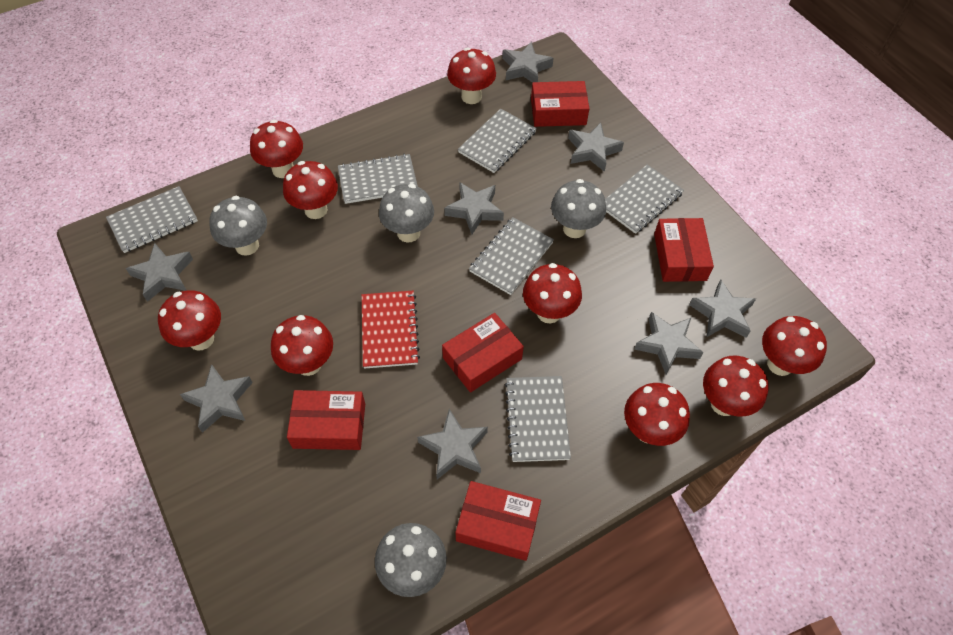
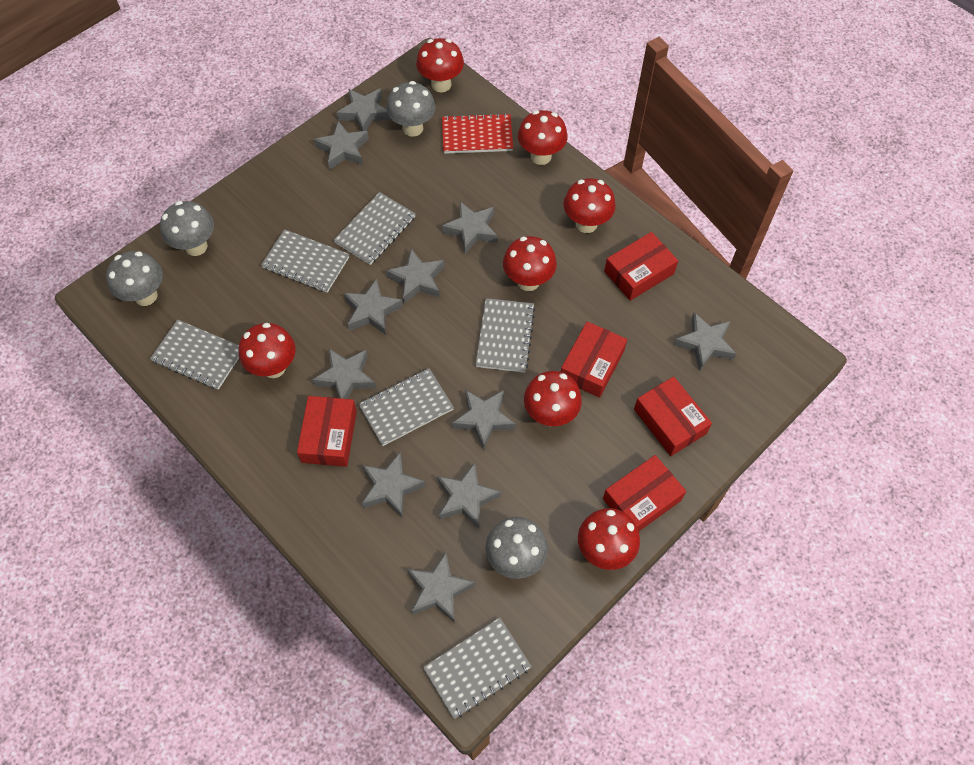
grey star: [126,243,193,302] [180,364,253,433] [417,409,488,479] [444,182,504,235] [502,42,554,83] [568,123,624,172] [634,312,704,374] [689,279,756,338] = 8 -> [313,349,376,399] [314,121,369,170] [336,88,391,131] [343,278,403,335] [362,452,425,518] [386,248,444,303] [407,552,475,622] [437,463,501,529] [442,201,498,254] [452,390,516,450] [674,312,736,371] = 11
red mushroom: [158,290,221,351] [250,120,303,178] [271,315,333,376] [283,161,338,219] [447,48,496,104] [523,263,582,323] [624,383,690,446] [703,356,769,417] [762,316,827,376] = 9 -> [239,323,296,378] [416,38,464,92] [503,236,557,291] [518,110,568,165] [524,371,582,426] [563,178,616,233] [578,508,640,570] = 7

